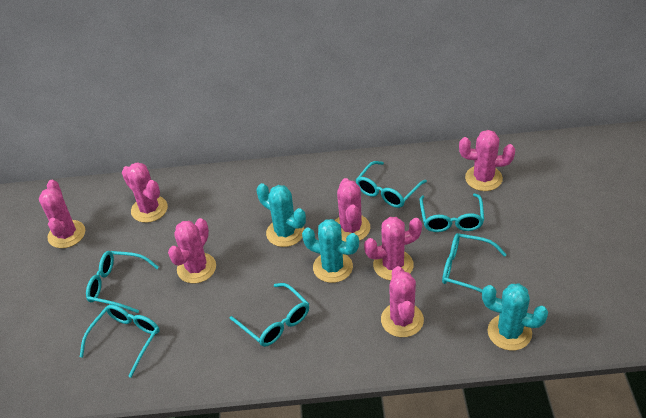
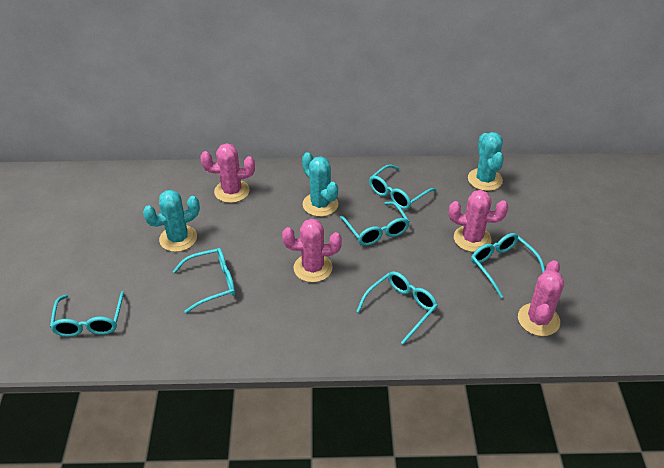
pink cactus: [39,180,85,248] [122,162,168,223] [168,218,216,283] [335,178,370,242] [364,217,422,281] [381,266,424,337] [459,130,515,191] = 7 -> [200,143,255,203] [282,219,342,282] [449,190,508,252] [518,260,564,336] = 4

